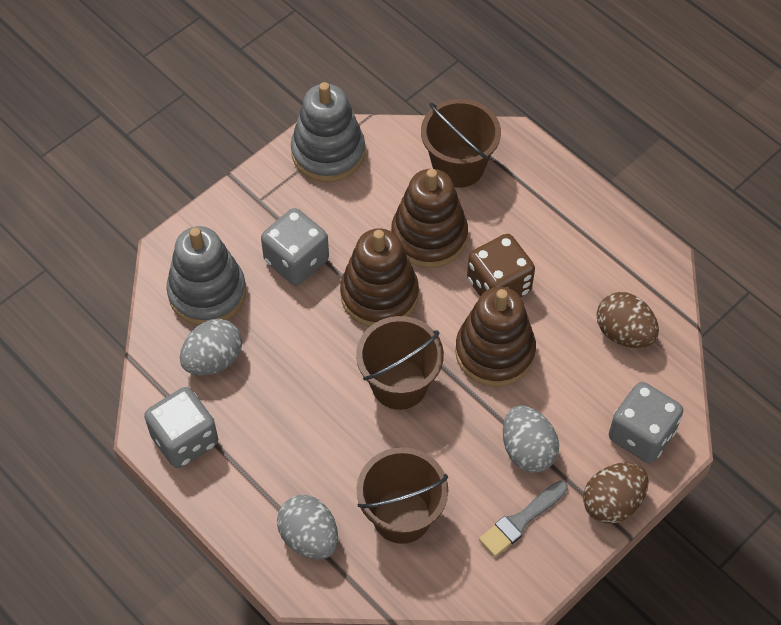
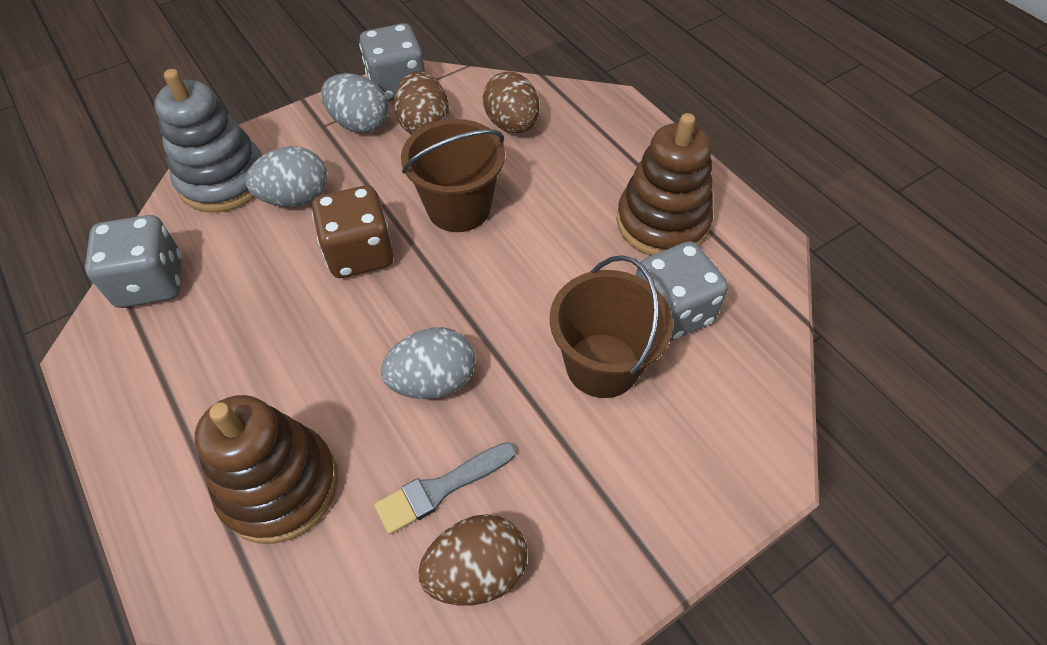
brown bucket: [356,316,444,410] [357,447,448,544] [421,99,501,188] = 3 -> [401,119,505,232] [550,255,673,398] = 2
brown egg: [583,462,649,524] [596,292,659,348] = 2 -> [394,71,449,135] [418,514,527,606] [483,71,539,133] = 3
brown stacking toy: [340,228,419,327] [391,169,468,268] [455,287,536,387] = 3 -> [194,395,338,544] [616,113,713,256] = 2
grey stacking toy: [166,226,246,325] [291,82,365,182] = 2 -> [154,69,262,213] = 1

